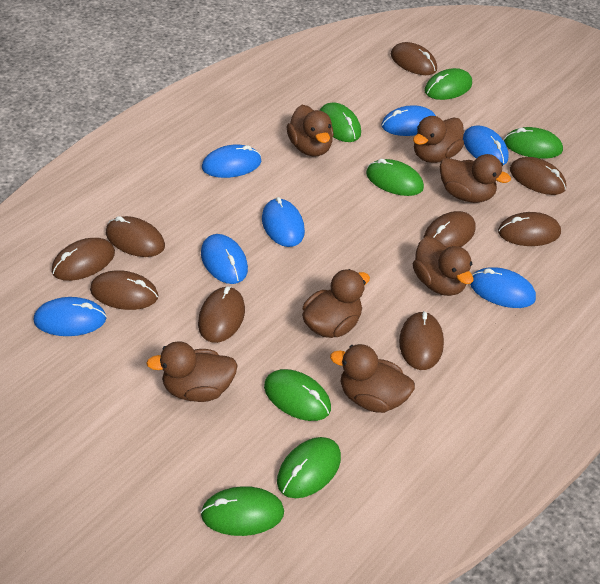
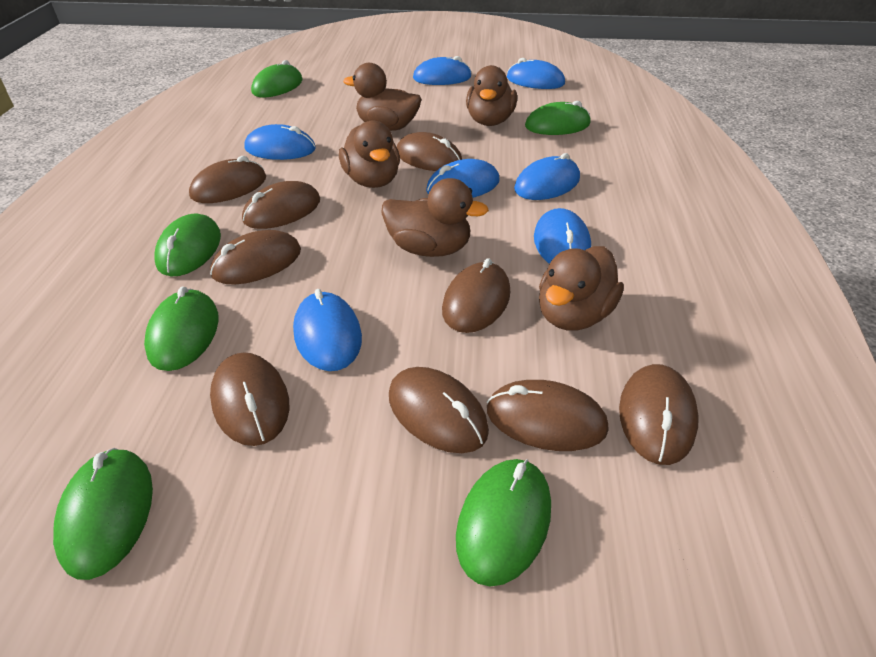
brown duck: [146,341,238,402] [287,105,334,157] [302,269,370,338] [330,344,415,413] [413,116,464,163] [413,236,473,296] [440,154,511,203] = 7 -> [339,121,400,188] [343,63,422,131] [381,178,489,257] [466,65,517,126] [539,246,624,331] = 5
green mouse: [201,486,284,536] [264,369,331,421] [277,437,341,498] [320,102,361,142] [366,159,424,196] [424,68,472,100] [504,127,563,159] = 7 -> [53,448,153,580] [144,286,219,371] [154,214,221,277] [251,60,302,97] [456,459,551,587] [525,101,591,135] = 6

